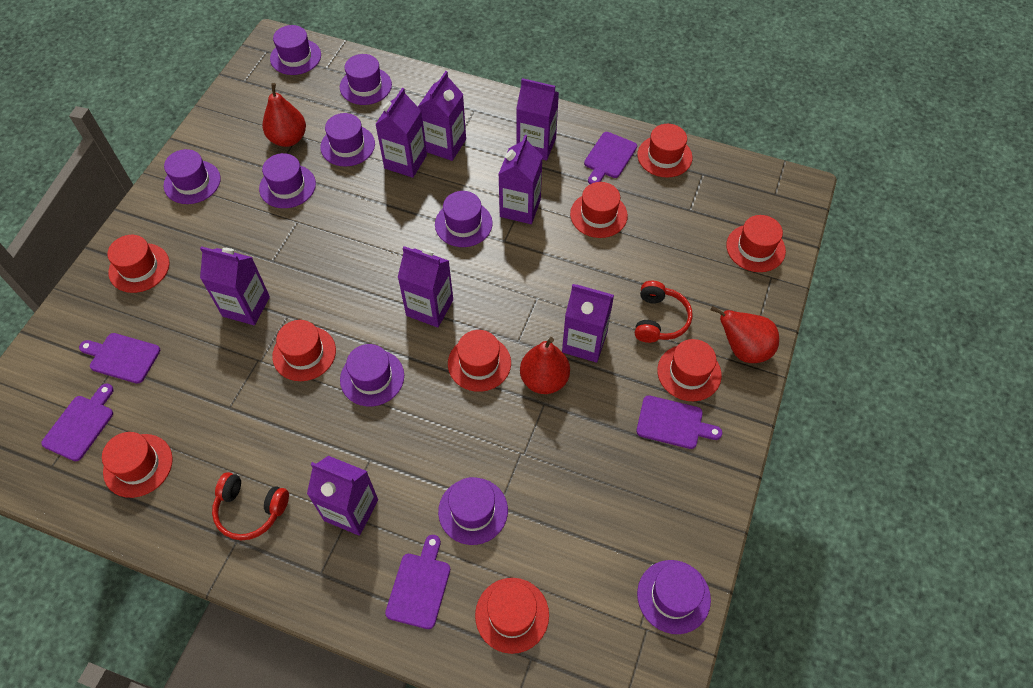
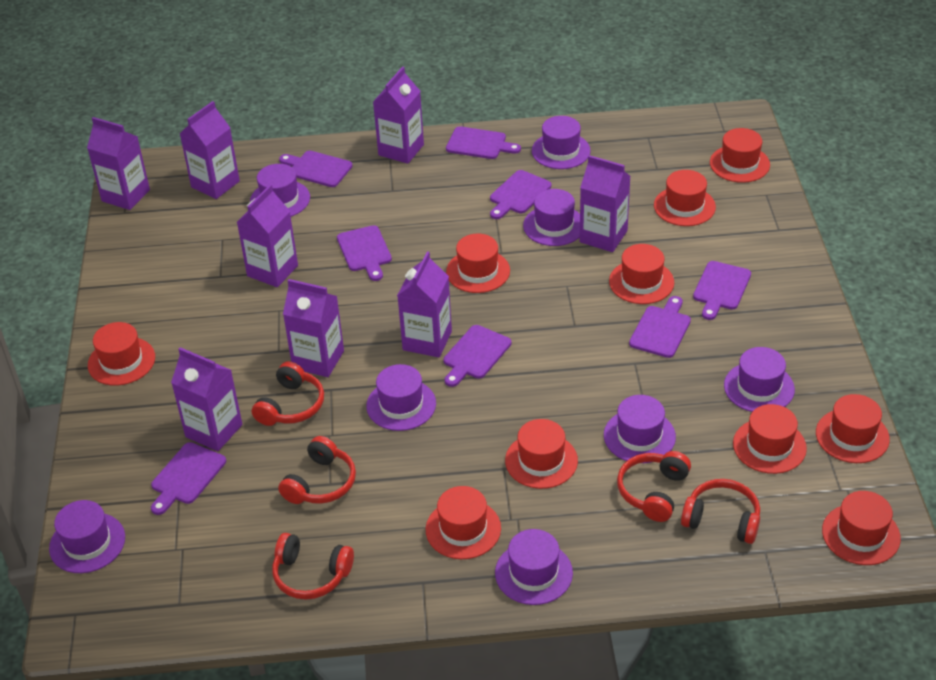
purple cutting board: [41,383,114,461] [79,333,160,384] [385,535,450,629] [584,132,637,184] [636,395,722,449] = 5 -> [151,442,226,515] [279,151,352,187] [337,225,392,281] [443,325,512,387] [446,126,521,159] [490,170,552,219] [629,296,691,358] [693,261,751,320] = 8
purple hat: [164,149,221,204] [259,153,316,208] [270,25,321,75] [320,113,375,166] [340,54,392,105] [340,344,404,406] [435,191,493,247] [438,477,508,545] [637,560,711,634] = 9 -> [49,500,125,573] [250,164,310,216] [366,364,436,431] [495,529,573,605] [523,189,580,246] [532,116,591,169] [604,395,676,463] [724,347,795,412] = 8
red hat: [102,432,173,498] [108,235,169,293] [272,320,336,381] [448,330,511,392] [475,578,549,654] [570,182,628,238] [637,124,692,178] [657,339,722,401] [726,215,786,272] = 9 -> [88,322,155,386] [426,486,501,559] [446,234,510,293] [505,419,578,489] [609,244,674,304] [654,170,716,226] [710,128,770,183] [733,404,807,474] [816,394,890,463] [822,491,901,565] = 10
red headphones: [212,472,289,540] [635,281,693,343] = 2 -> [252,361,324,426] [272,533,354,600] [278,436,356,504] [617,451,691,522] [681,479,760,544] = 5
red pear: [263,83,306,147] [520,337,570,394] [711,306,779,363] = 3 -> none = 0

